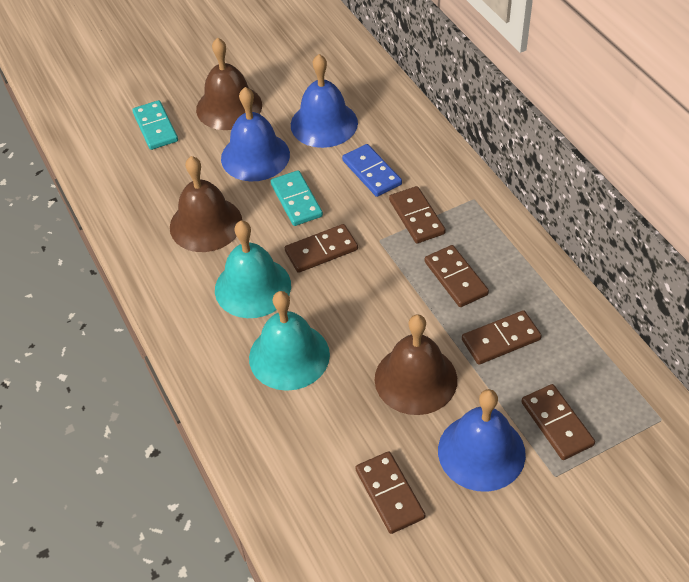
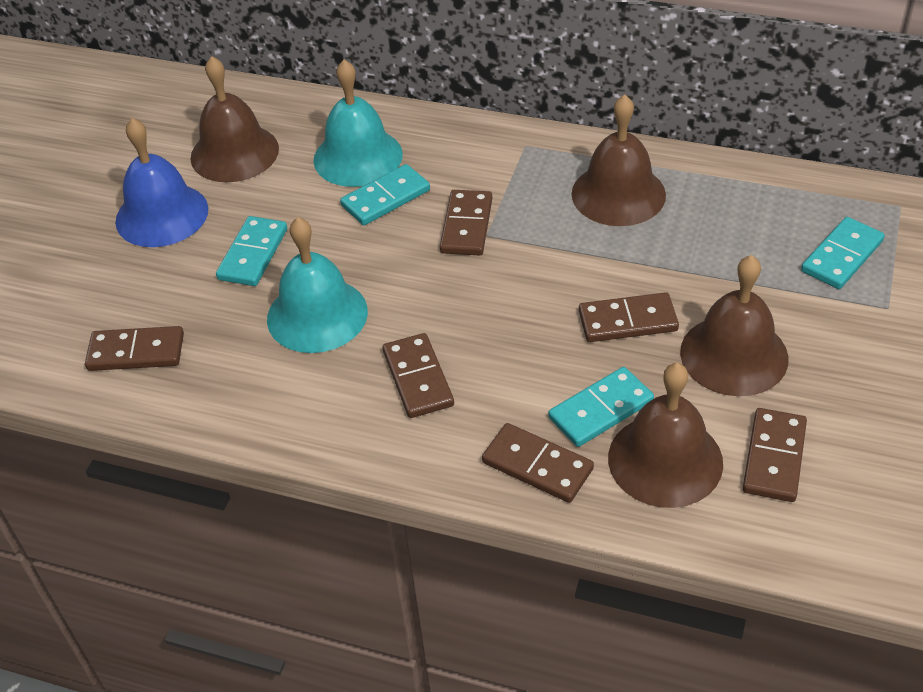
blue bell: [221,87,290,181] [291,54,358,148] [438,389,526,492] = 3 -> [115,118,208,247] = 1
blue domino: [342,144,402,197] = 1 -> none = 0
brown bell: [170,156,242,252] [196,37,262,130] [375,314,457,415] = 3 -> [190,56,279,182] [572,94,666,226] [608,363,723,508] [680,255,788,396] = 4
turquoise domino: [132,100,178,150] [271,170,323,226] = 2 -> [216,216,287,286] [340,164,430,225] [548,367,654,447] [801,217,885,289] = 4

